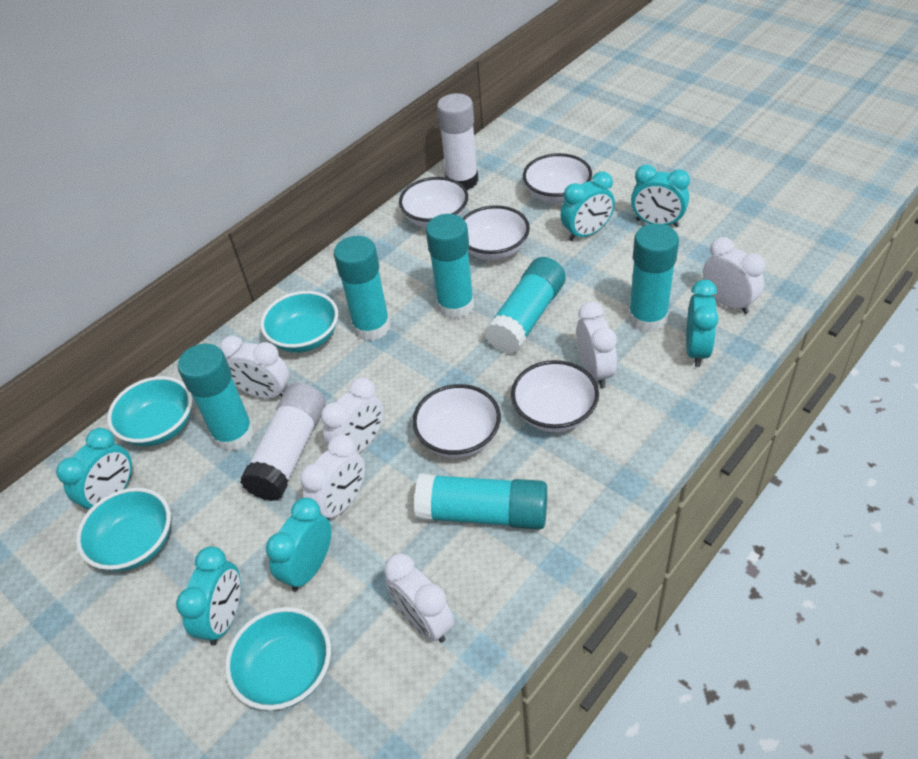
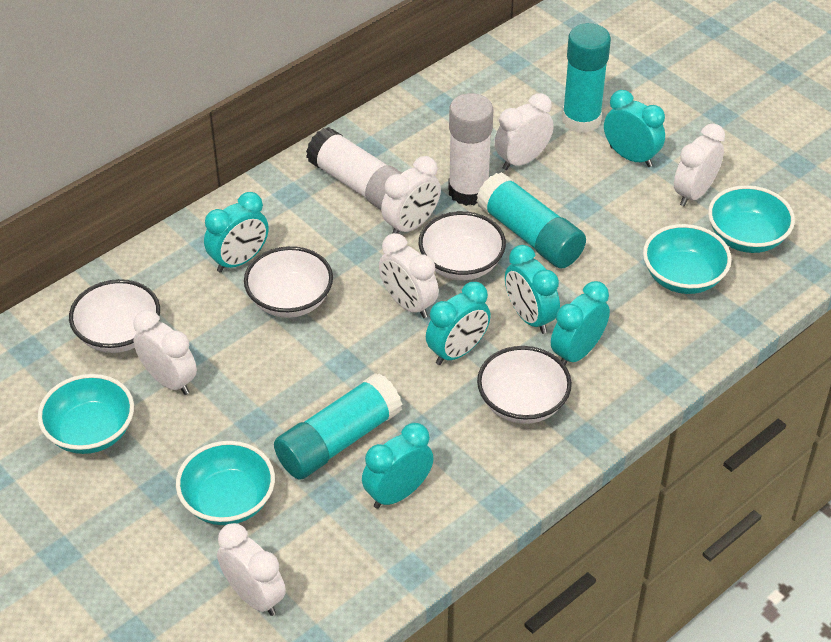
turquoise glue stick: [178,343,254,452] [334,236,390,341] [414,474,547,530] [426,214,474,319] [484,257,565,354] [628,224,679,332] = 6 -> [274,373,402,479] [476,172,586,269] [562,23,611,133] = 3
white bowl: [399,177,468,228] [412,384,501,458] [463,205,530,260] [511,360,599,432] [523,153,592,203] = 5 -> [69,279,160,353] [244,246,333,318] [419,211,506,280] [477,346,572,424] = 4

